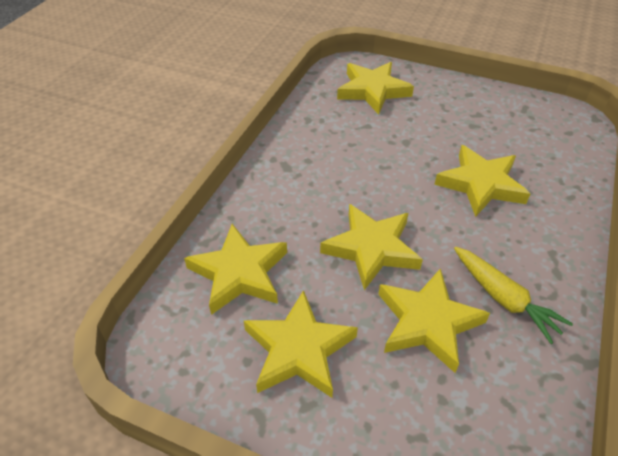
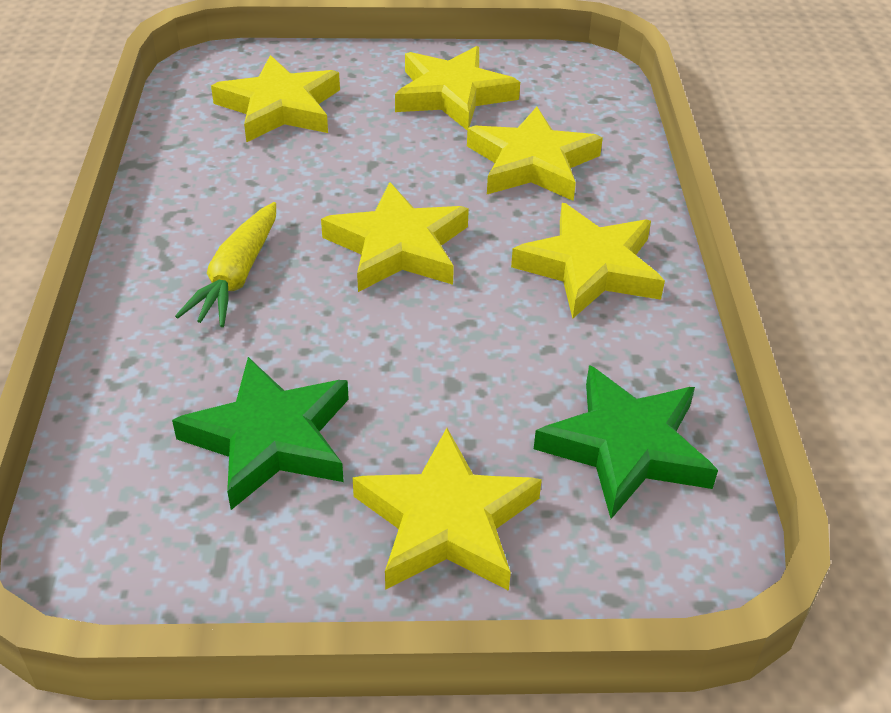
green star: none = 0 -> [172,357,349,510] [534,365,718,519] = 2

